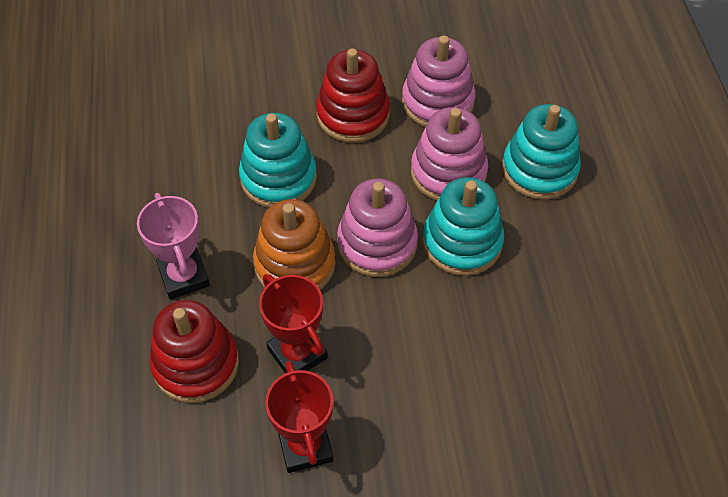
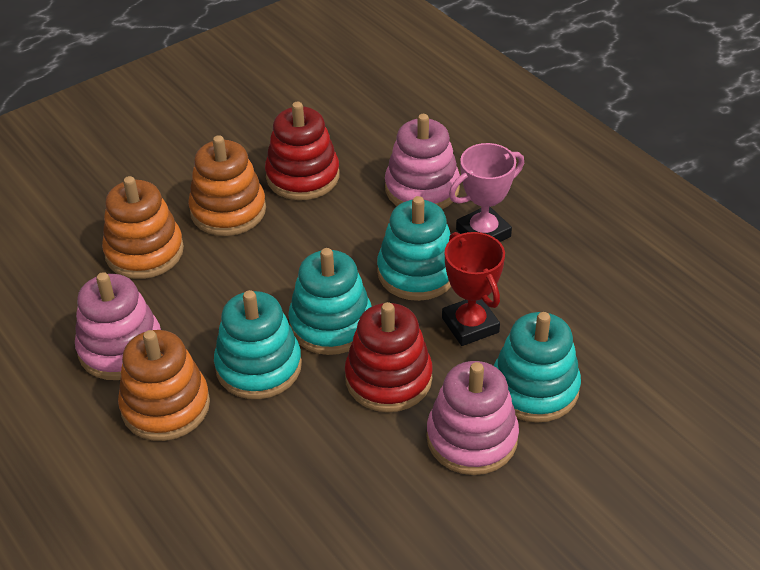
orange stacking toy: [253,199,335,290] = 1 -> [102,176,184,279] [118,330,210,441] [188,135,266,236] = 3
red trophy: [259,274,328,373] [265,361,333,473] = 2 -> [442,232,505,346] = 1
turquoise stacking toy: [239,113,317,208] [423,177,504,276] [502,104,581,200] = 3 -> [214,290,302,399] [288,248,372,355] [377,196,451,301] [494,312,581,423] = 4

